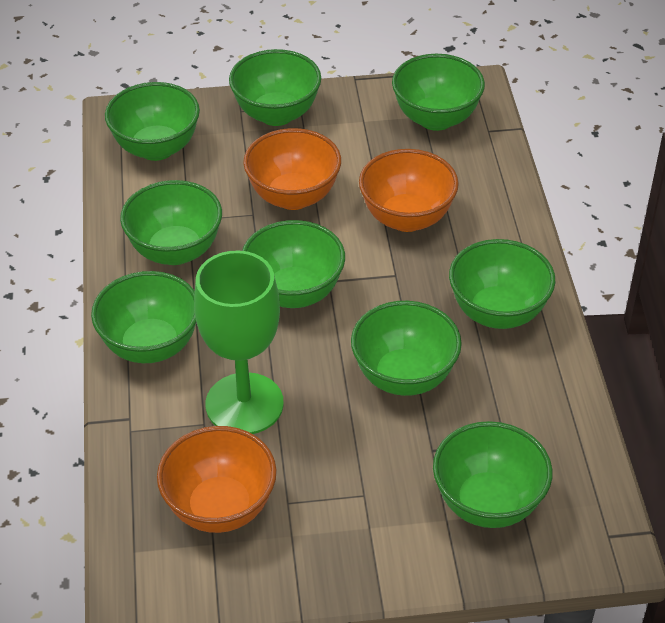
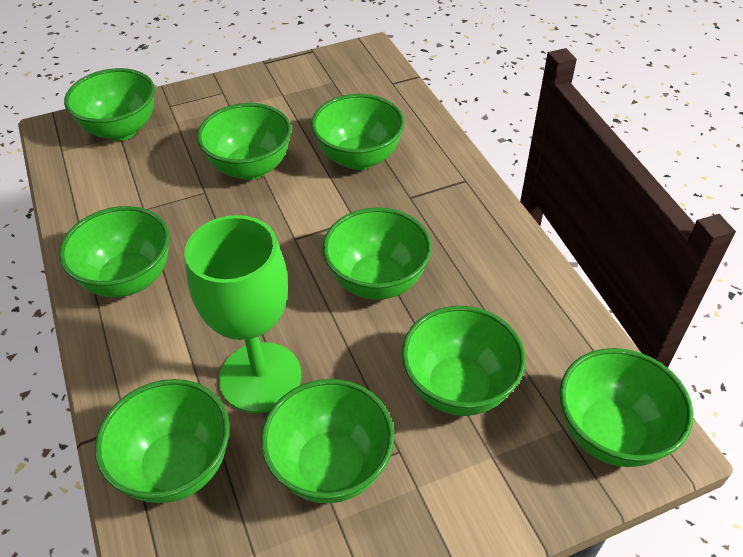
orange bowl: [157,426,277,533] [243,128,341,210] [359,149,459,232] = 3 -> none = 0

